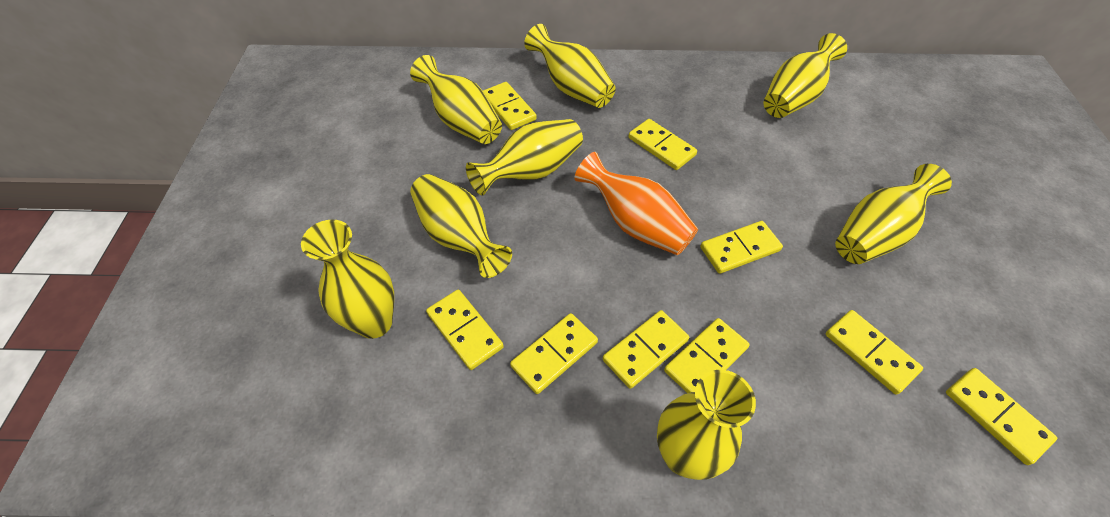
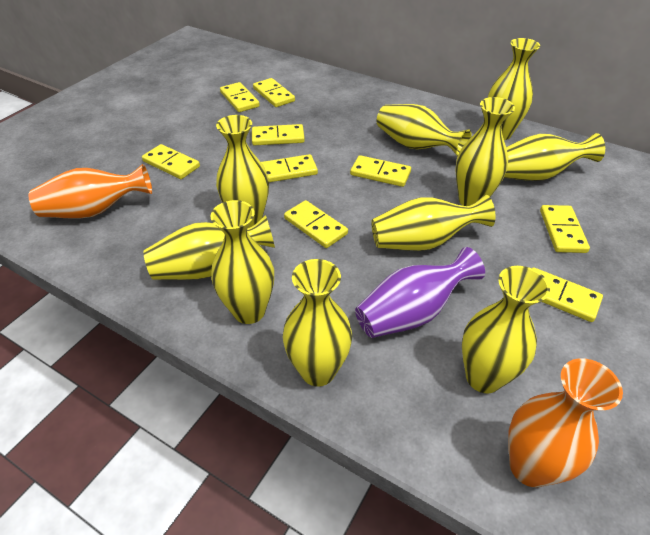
orange vase: [574,152,698,255] = 1 -> [29,164,152,219] [508,358,623,487] = 2
purple vase: none = 0 -> [355,247,485,338] = 1
yellow vase: [301,220,394,339] [410,55,502,144] [410,174,512,278] [466,119,583,196] [524,24,616,108] [657,370,756,480] [763,33,847,118] [835,164,952,264] = 8 -> [143,215,275,280] [211,200,274,324] [216,115,269,228] [283,259,352,386] [371,195,496,251] [377,104,472,156] [456,97,515,206] [462,266,550,393] [488,38,540,140] [504,133,605,181] = 10

